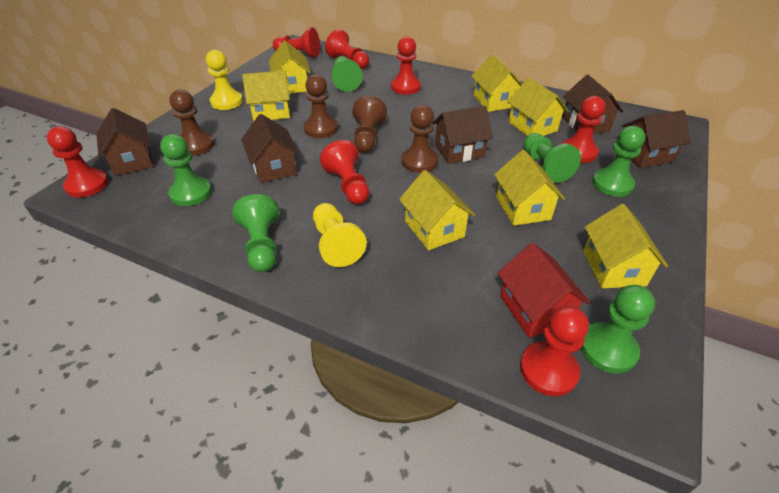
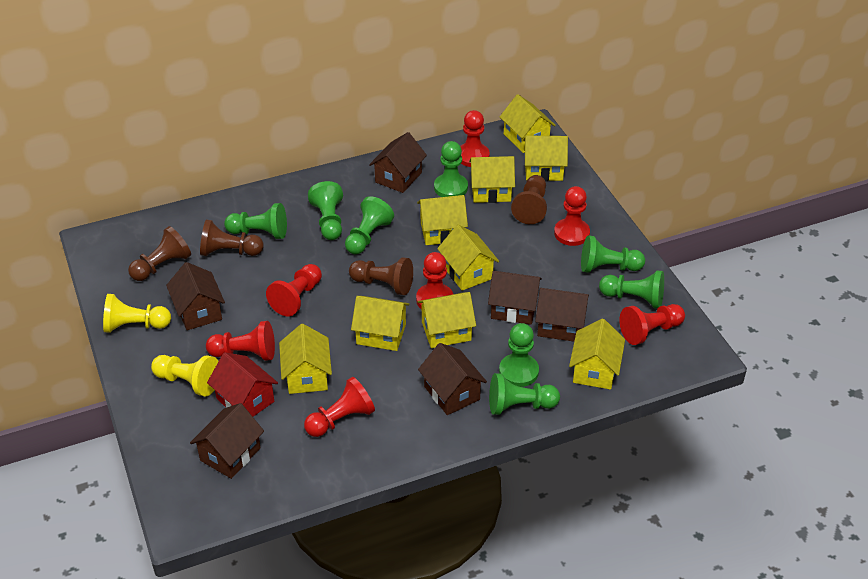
brown house: [97,108,153,176] [241,114,299,183] [433,106,493,164] [563,75,623,134] [621,110,691,168] = 5 -> [166,262,225,330] [190,403,264,479] [369,132,427,193] [418,343,487,415] [488,271,542,324] [535,288,589,342] = 6
green pawn: [160,134,212,206] [232,194,279,272] [331,56,362,92] [523,133,581,183] [581,285,655,373] [592,126,645,197] = 6 -> [224,203,287,239] [308,181,343,240] [345,196,394,255] [434,141,468,197] [489,373,560,415] [499,323,539,387] [581,235,645,273] [599,271,664,309] = 8
yellow house: [242,70,290,121] [269,41,311,94] [399,170,475,250] [472,55,522,112] [494,150,565,226] [507,78,569,136] [583,204,668,288] = 7 -> [279,324,332,394] [351,296,410,351] [417,195,468,245] [418,292,476,348] [437,225,499,291] [469,156,515,203] [500,94,556,153] [523,136,568,181] [569,319,625,390] = 9

